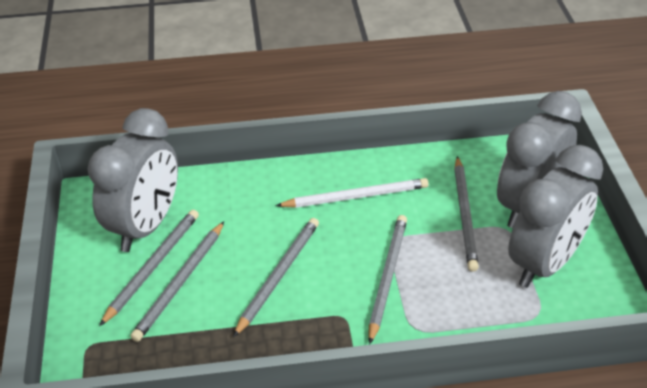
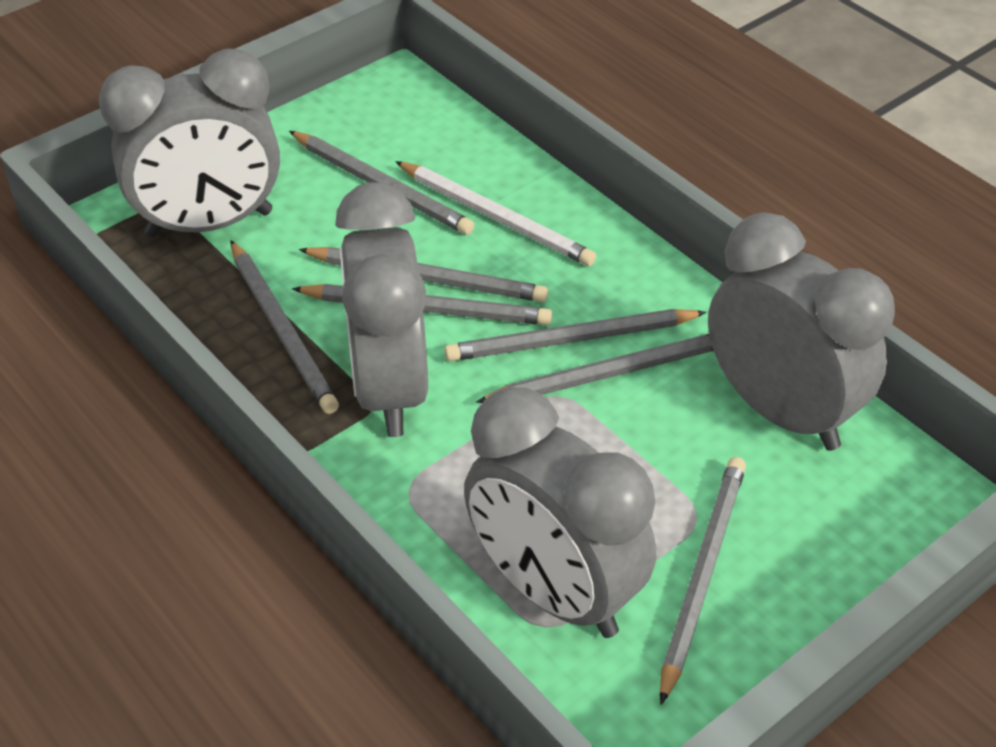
grey clock: [88,108,178,252] [497,91,582,228] [508,145,603,288] = 3 -> [99,49,280,237] [335,182,428,437] [464,387,656,638] [708,213,895,451] = 4
grey pencil: [99,210,199,326] [130,221,224,342] [233,218,319,337] [369,215,407,344] [454,156,479,272] = 5 -> [230,240,339,414] [289,131,474,235] [292,284,552,325] [299,247,548,302] [445,309,707,361] [476,334,713,403] [660,457,746,705] = 7

